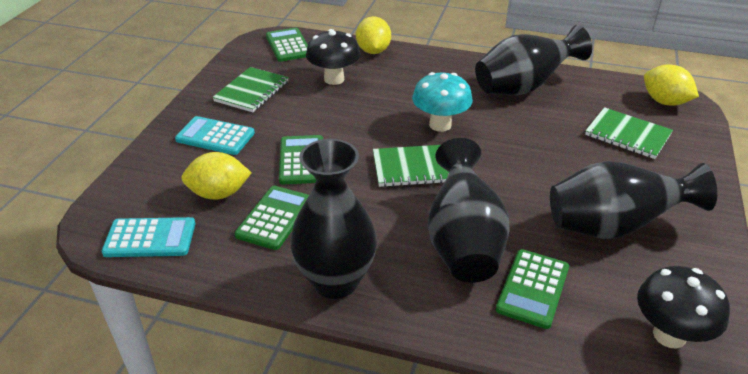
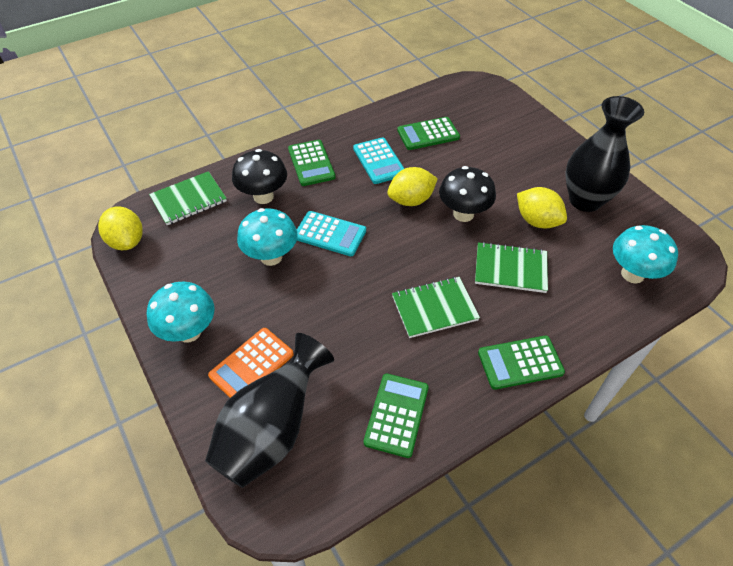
black vase: [290,139,377,299] [428,138,510,283] [475,25,592,95] [550,161,717,239] = 4 -> [205,333,334,488] [565,96,644,212] = 2
orange calculator: none = 0 -> [208,328,294,398] = 1
turquoise mushroom: [412,72,473,132] = 1 -> [147,282,215,342] [237,208,297,266] [613,225,678,283] = 3

